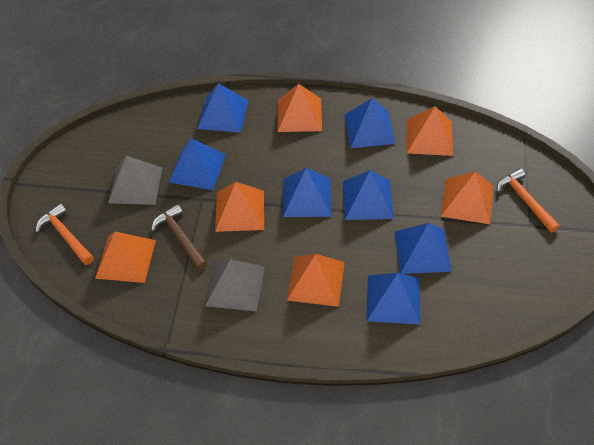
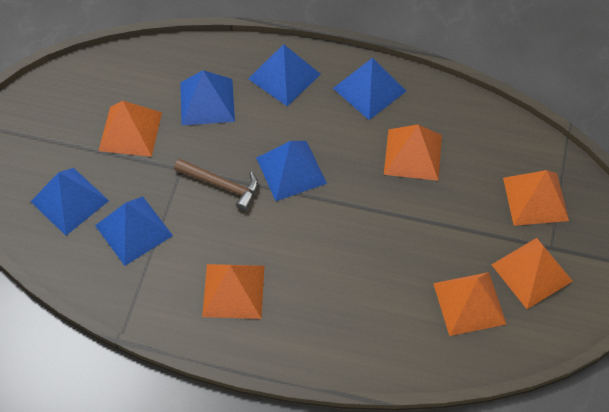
blue pyramid: [169,138,226,190] [197,83,249,133] [283,168,331,217] [343,170,394,220] [344,98,396,148] [367,273,420,324] [395,223,452,274] = 7 -> [30,168,109,236] [95,197,173,266] [180,70,235,125] [248,44,321,106] [256,141,327,201] [333,58,406,120] = 6
grey pyramid: [108,156,162,205] [205,259,265,311] = 2 -> none = 0
orange hammer: [36,203,94,265] [497,168,560,233] = 2 -> none = 0

